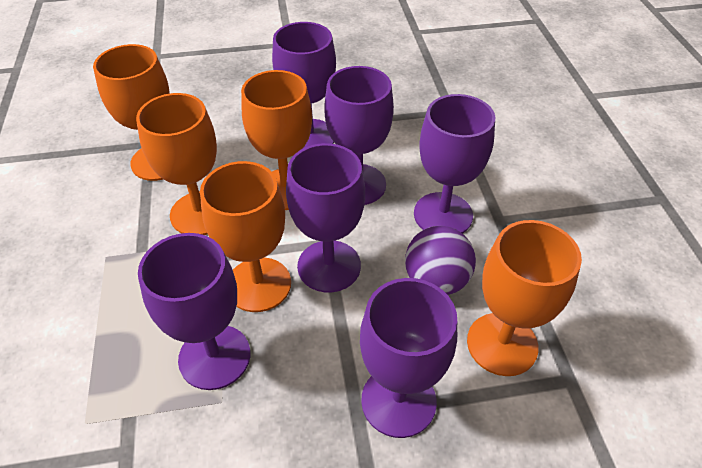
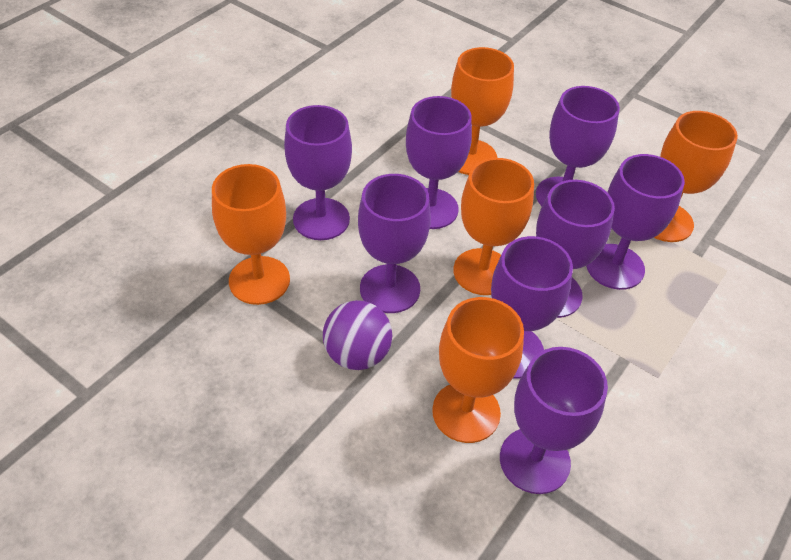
purple goblet: [138,233,250,390] [272,22,336,148] [286,143,365,292] [324,66,394,205] [360,278,457,438] [414,94,495,234] = 6 -> [284,105,352,240] [358,174,431,313] [406,96,472,229] [491,236,573,379] [500,347,608,494] [536,86,620,206] [536,180,615,318] [586,154,685,290] = 8

